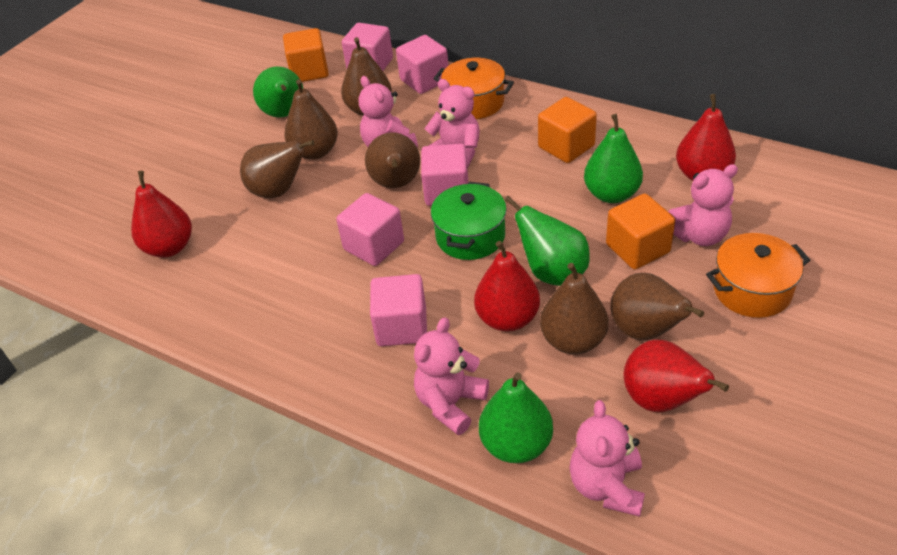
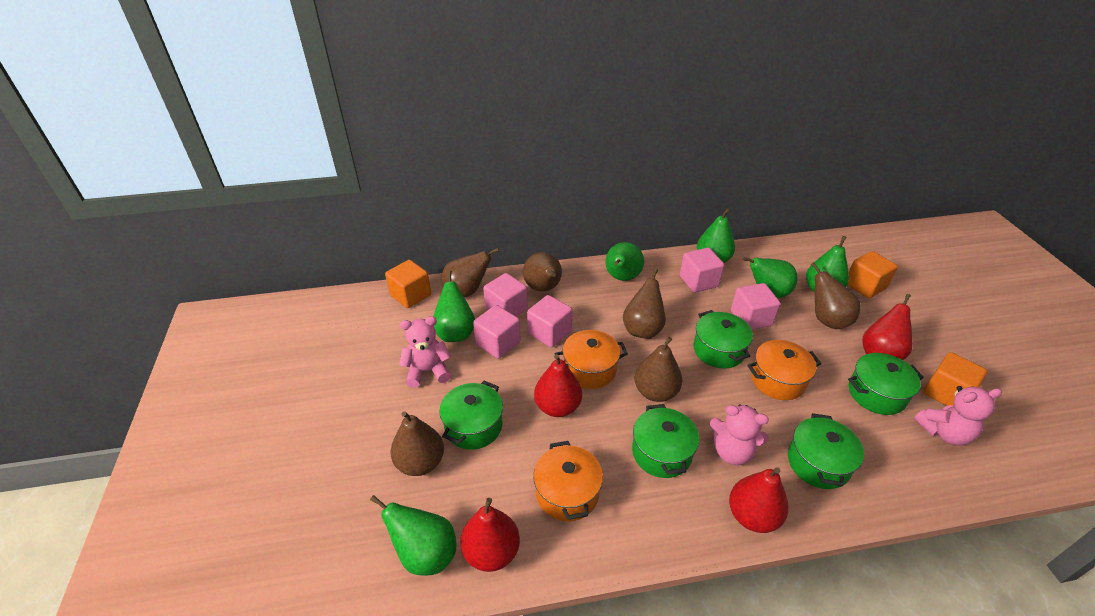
green pear: [253,66,303,118] [479,373,553,463] [504,196,590,286] [584,114,643,203] = 4 -> [370,495,457,576] [433,270,475,342] [605,242,644,281] [697,208,735,263] [743,257,797,298] [806,236,849,293] = 6
green pot: [431,182,507,260] = 1 -> [439,381,503,450] [632,404,699,478] [693,310,753,369] [788,413,864,489] [848,353,924,415] = 5
orange pot: [434,58,514,119] [706,233,810,318] = 2 -> [533,441,603,522] [555,330,628,389] [747,340,821,400] = 3
pink teddy bear: [359,76,418,148] [414,317,489,435] [424,79,480,169] [569,400,645,517] [668,164,738,246] = 5 -> [399,316,451,388] [710,405,769,465] [914,386,1002,445] = 3

